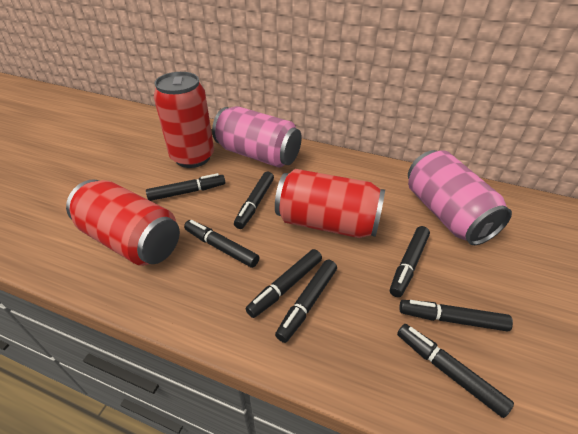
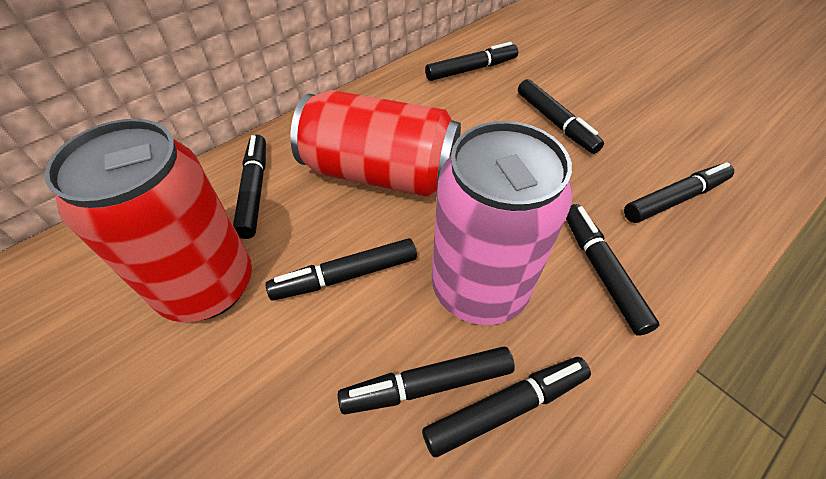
pink can: [212,106,302,168] [408,150,512,245] = 2 -> [432,121,572,325] = 1
red can: [66,179,180,266] [154,72,214,168] [275,169,385,238] = 3 -> [44,119,252,322] [290,90,461,197] = 2

